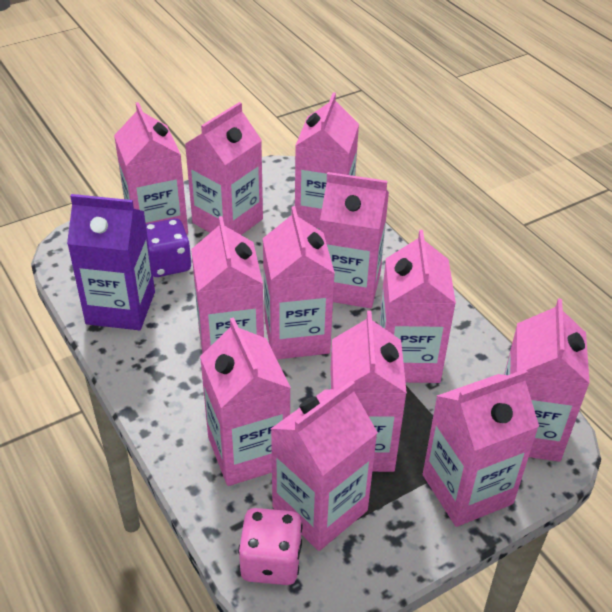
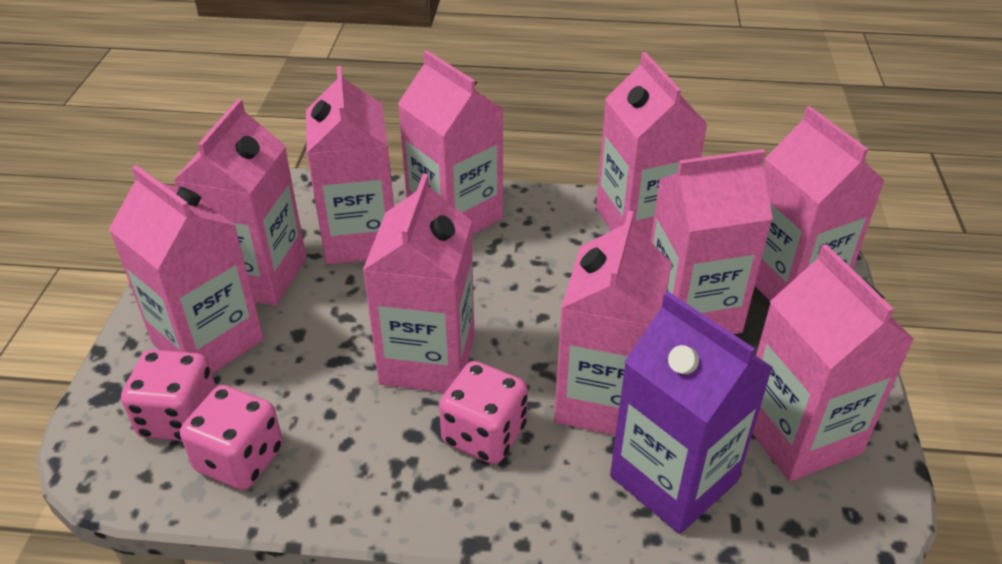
pink carton: [114,102,188,234] [185,102,263,235] [191,216,264,353] [200,317,291,486] [263,206,335,359] [271,380,378,551] [295,92,359,228] [320,172,389,308] [329,310,407,472] [379,230,456,383] [423,369,539,527] [504,299,590,462] = 12 -> [109,165,264,374] [173,99,306,306] [306,66,394,265] [363,174,475,393] [398,51,503,235] [554,211,672,435] [596,52,708,242] [651,149,773,334] [752,244,915,481] [755,106,885,301] = 10
pink dice: [238,508,303,585] = 1 -> [121,350,216,441] [180,385,283,490] [439,361,528,464] = 3
purple dice: [146,219,191,277] = 1 -> none = 0

